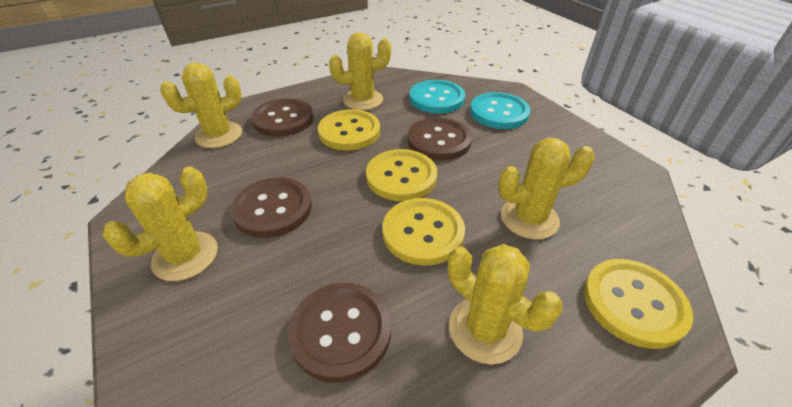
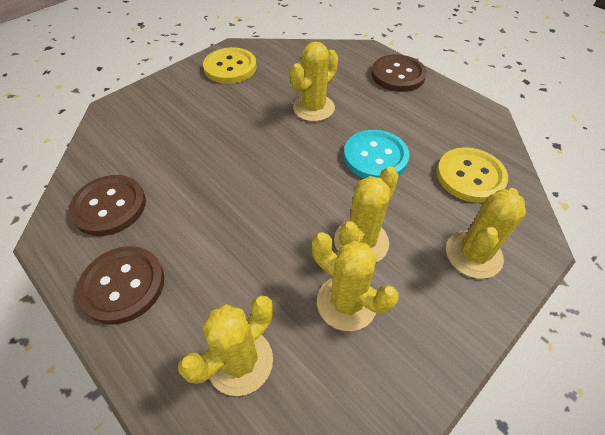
brown button: [231,177,312,238] [251,98,313,137] [288,283,391,383] [408,117,472,160] = 4 -> [69,175,146,236] [76,246,164,325] [371,54,427,92] = 3
turquoise button: [409,80,465,114] [470,92,530,129] = 2 -> [344,130,410,179] = 1
yellow button: [318,109,380,151] [366,149,437,201] [383,198,465,266] [584,259,693,349] = 4 -> [203,47,257,84] [437,147,508,203] = 2

